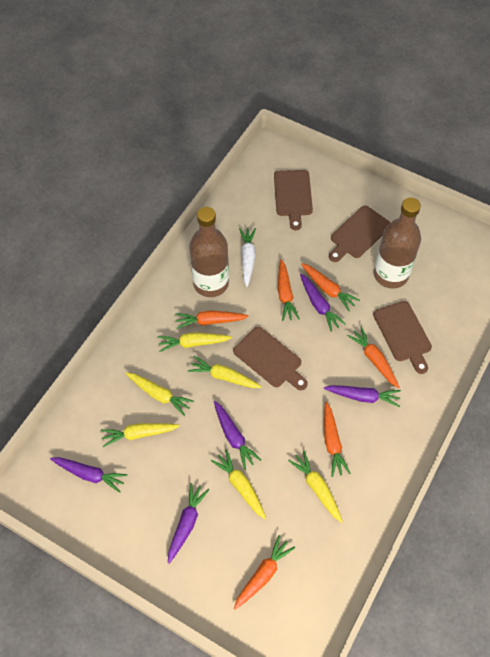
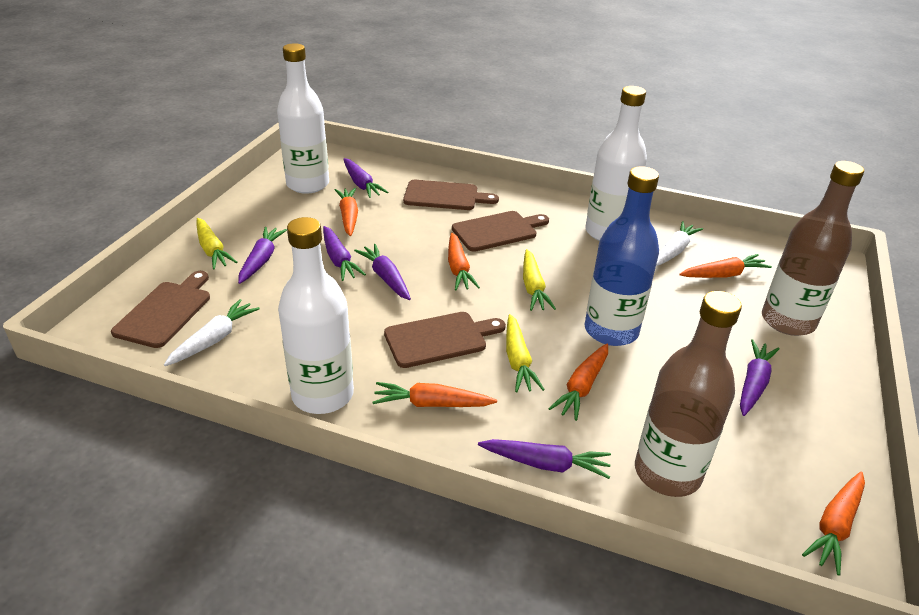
blue bottle: none = 0 -> [584,166,659,346] = 1
purple carrot: [50,457,127,493] [168,483,209,564] [214,401,261,470] [300,274,346,332] [324,385,401,407] = 5 -> [238,227,287,284] [323,226,366,281] [343,158,389,198] [354,244,411,300] [478,439,611,479] [740,339,779,416] = 6
white bottle: none = 0 -> [277,43,329,194] [278,217,354,414] [585,86,647,241] = 3
white carrot: [239,228,256,287] = 1 -> [164,299,260,366] [656,221,703,266] = 2
yellow carrot: [101,423,180,447] [125,372,194,416] [158,332,232,352] [188,356,262,388] [211,450,266,519] [288,450,343,523] = 6 -> [196,218,237,270] [506,314,545,392] [523,249,556,311] = 3

